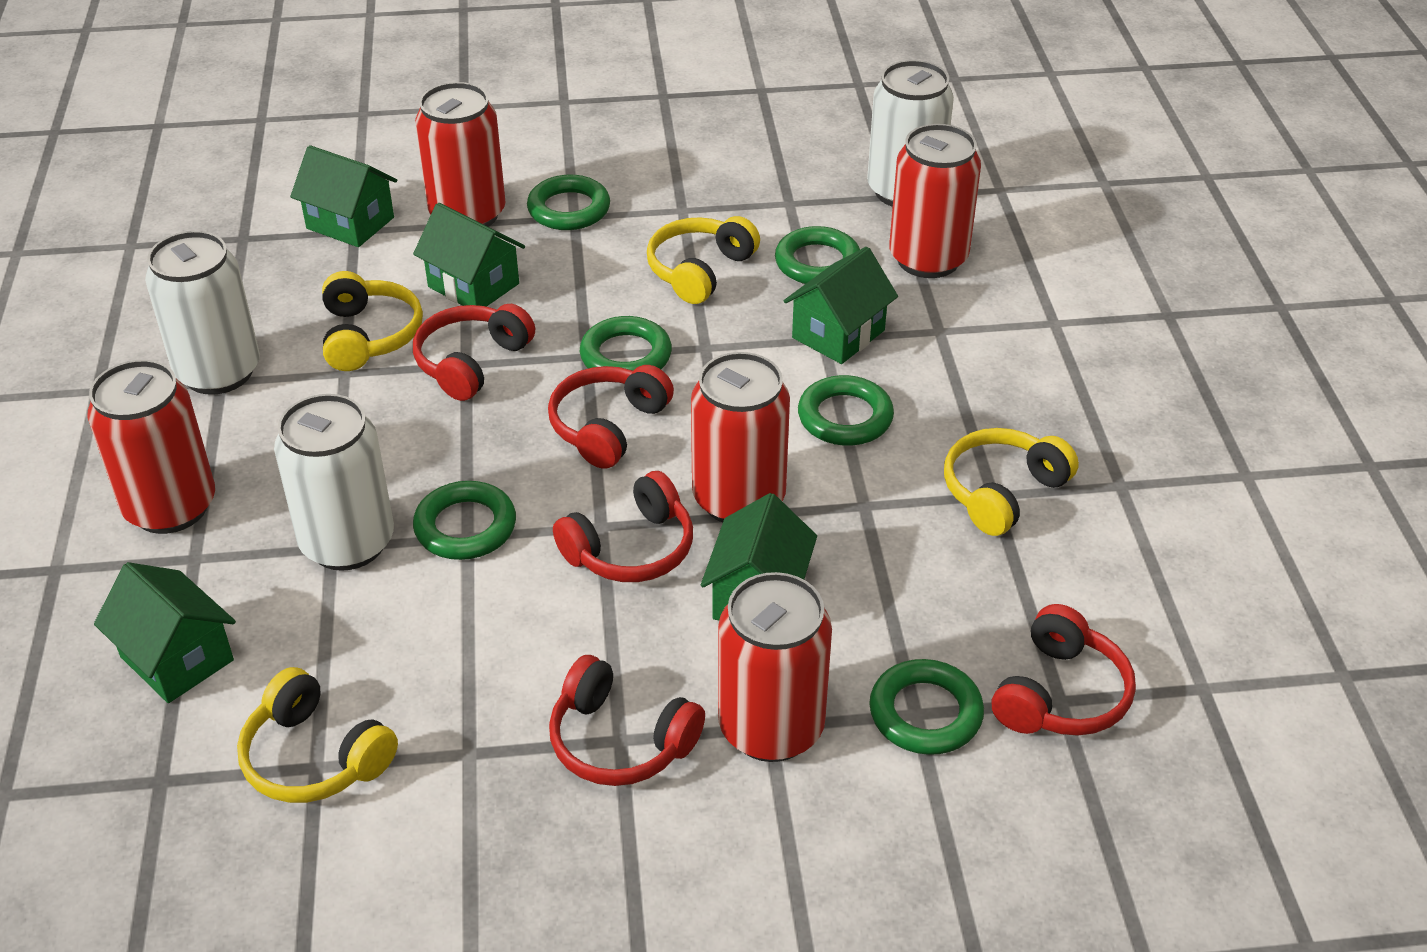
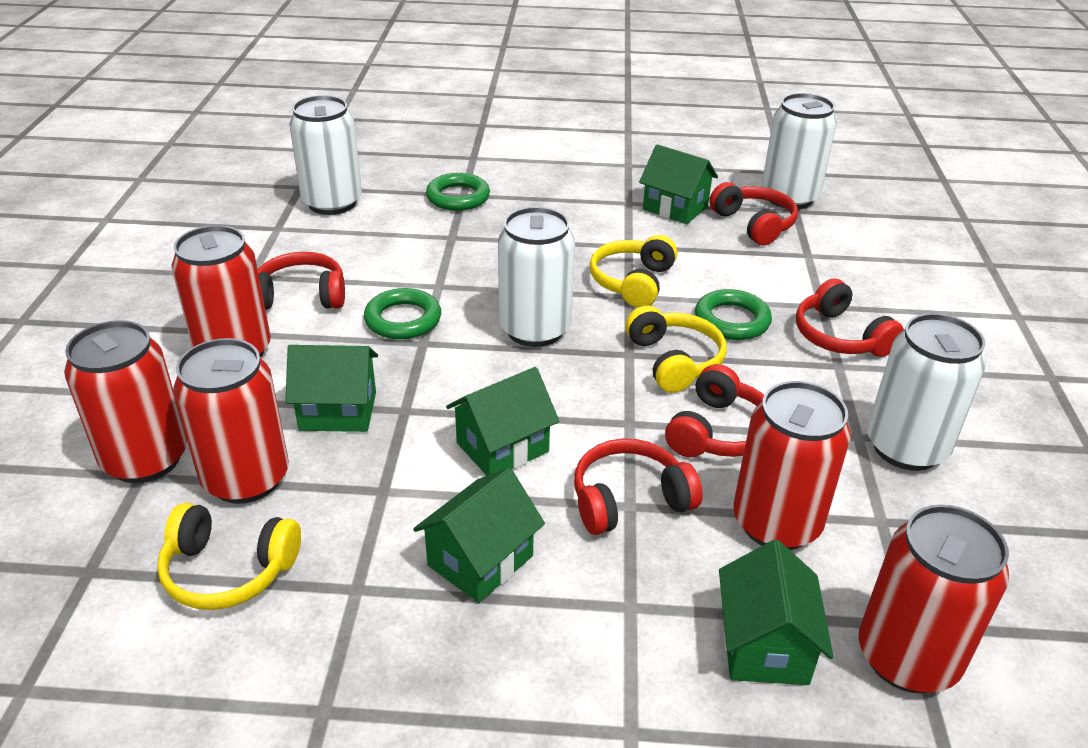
green ring: [413,481,516,560] [527,175,610,230] [580,316,672,371] [775,226,860,284] [798,375,894,446] [869,659,984,755] = 6 -> [364,288,441,340] [426,173,490,211] [695,289,772,340] = 3
white can: [145,231,260,395] [274,394,394,571] [867,60,954,207] = 3 -> [289,95,362,215] [498,207,575,347] [762,93,837,209] [867,313,986,471] = 4
yellow headphones: [237,667,398,803] [322,271,423,371] [647,216,760,304] [944,428,1079,536] = 4 -> [157,503,301,610] [590,235,677,308] [625,306,726,393] = 3

